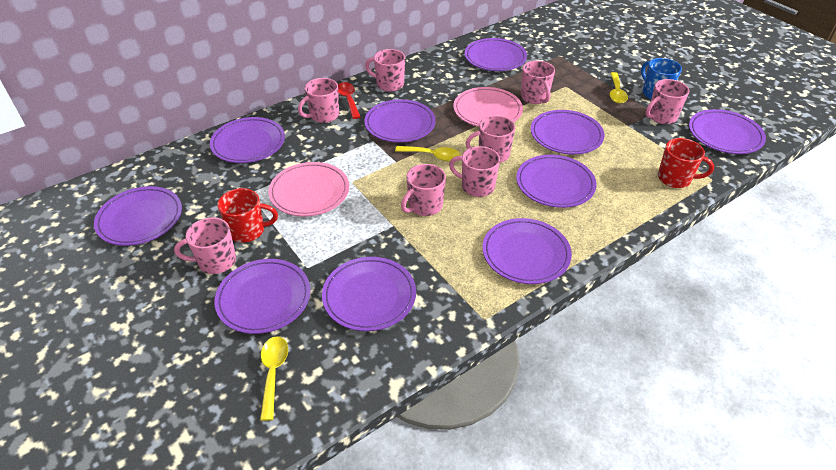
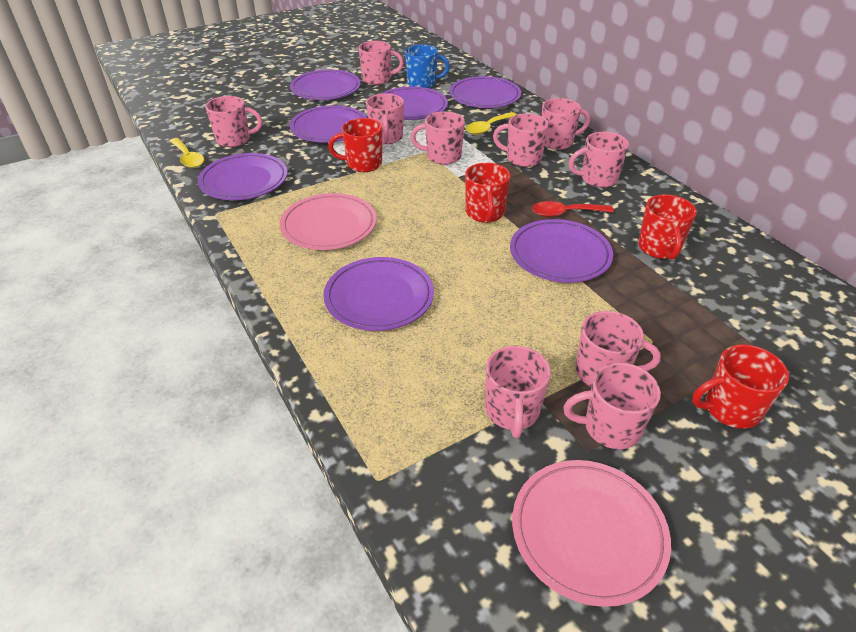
pink mug: [174,217,236,274] [298,78,339,123] [365,49,405,92] [401,164,446,216] [449,146,500,197] [466,115,515,163] [521,61,555,104] [646,79,689,124] = 8 -> [205,96,262,147] [358,41,404,85] [366,93,404,144] [411,111,465,165] [485,346,551,438] [493,113,549,167] [542,98,590,150] [563,363,661,449] [569,132,629,188] [576,311,661,387] = 10
purple plate: [94,186,182,246] [210,117,285,163] [214,259,311,334] [322,257,416,331] [364,99,436,143] [465,38,527,71] [482,218,572,284] [516,155,597,208] [531,110,604,155] [689,109,766,154] = 10 -> [198,153,288,200] [290,69,361,100] [290,105,367,143] [323,257,434,331] [381,87,448,120] [450,76,521,108] [510,219,613,283] = 7
red mug: [217,188,278,243] [658,138,714,188] = 2 -> [328,118,382,172] [465,163,510,223] [638,195,697,260] [692,344,789,429] = 4
yellow spoon: [260,336,288,421] [395,146,460,161] [610,72,628,104] = 3 -> [170,138,204,168] [466,112,517,135] = 2

